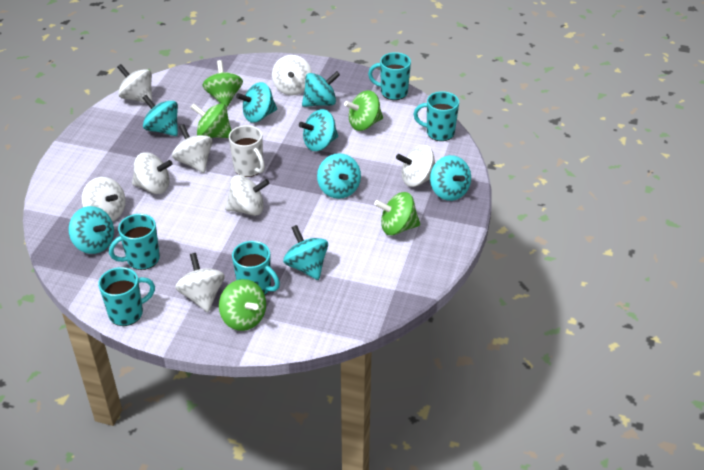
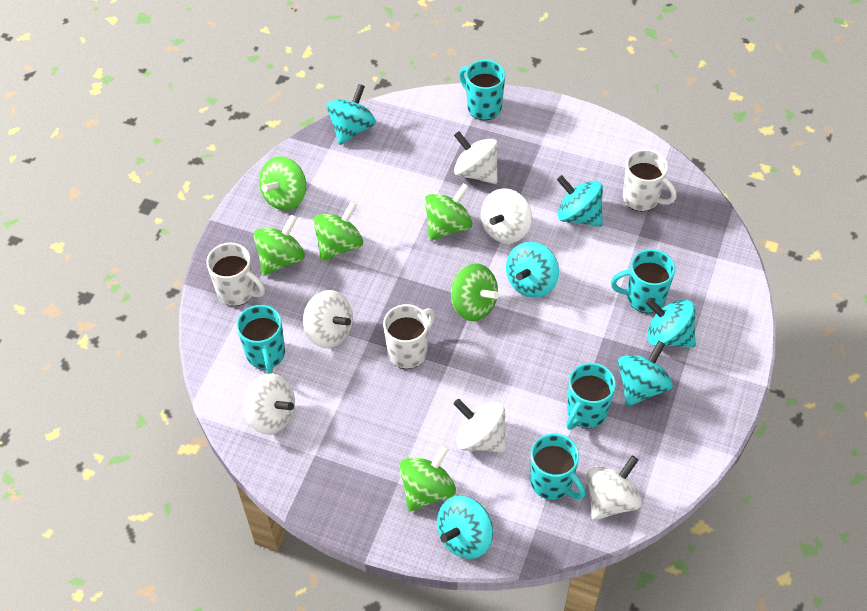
green spinning top: [190,103,232,138] [202,60,243,107] [219,279,266,331] [344,90,383,131] [374,192,420,235] = 5 -> [254,214,305,276] [259,156,306,211] [313,201,363,261] [399,445,456,512] [425,183,472,241] [451,264,499,321] = 6
turquoise spinning top: [69,206,114,254] [142,95,178,136] [236,82,277,123] [283,225,328,280] [299,109,338,151] [302,71,340,107] [317,153,361,199] [430,155,471,201] = 8 -> [327,84,376,145] [437,496,493,559] [506,242,559,298] [557,175,603,227] [618,341,673,406] [645,298,696,347] = 6
white mug: [229,125,265,177] = 1 -> [206,243,265,306] [383,304,435,369] [623,149,677,211] = 3
white spinning top: [82,177,126,222] [117,64,152,103] [132,152,173,194] [172,124,213,173] [175,253,225,312] [225,175,270,216] [272,55,312,96] [396,145,435,187] = 8 -> [243,374,295,435] [303,290,353,348] [454,131,498,184] [454,399,507,453] [481,188,532,243] [587,456,642,520] = 6

